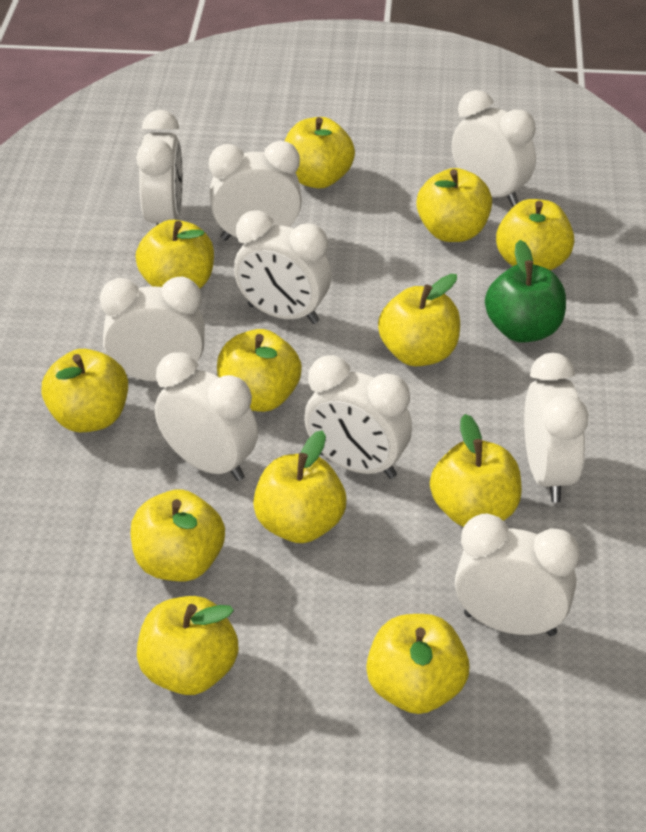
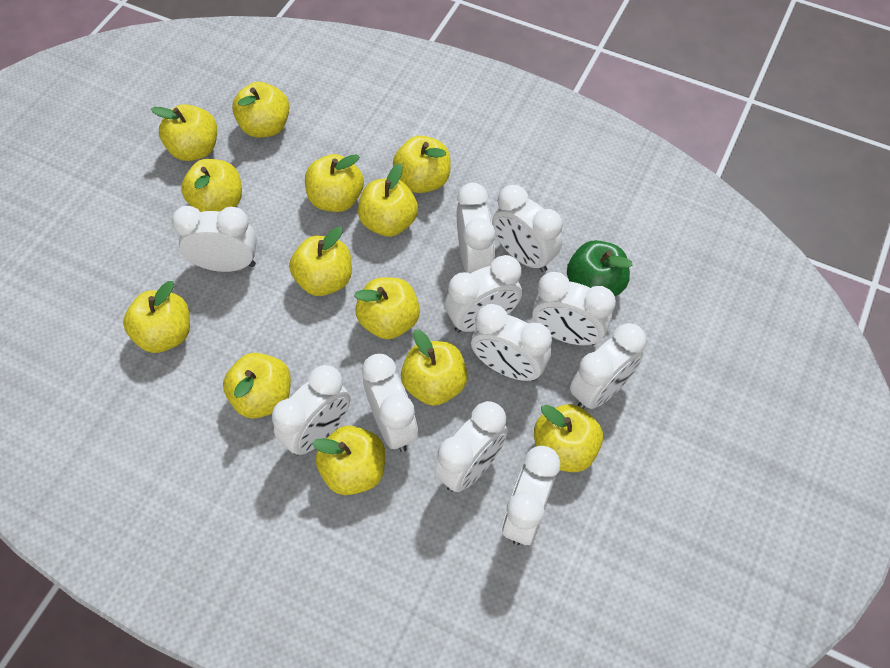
white clock: [100,277,205,381] [136,110,183,225] [155,352,258,481] [209,141,302,241] [234,210,331,324] [304,355,412,479] [452,90,536,206] [455,514,580,636] [524,353,588,503] = 9 -> [172,206,257,272] [272,365,350,455] [362,354,418,452] [434,401,508,492] [445,255,522,333] [457,183,495,274] [471,304,552,381] [492,185,563,272] [502,446,560,545] [532,272,616,345] [570,323,646,409] = 11
yellow apple: [41,349,128,432] [130,489,225,581] [136,220,214,289] [137,596,238,695] [217,329,302,412] [253,430,346,543] [285,117,355,188] [366,614,470,714] [378,274,460,366] [417,168,492,242] [430,414,522,527] [496,199,574,270] = 12 -> [123,281,190,353] [151,104,217,161] [181,159,242,212] [223,353,291,419] [232,82,290,138] [289,227,352,296] [305,154,364,212] [312,426,385,495] [354,278,420,339] [358,163,418,237] [393,136,451,193] [401,329,468,406] [534,404,603,472] = 13

